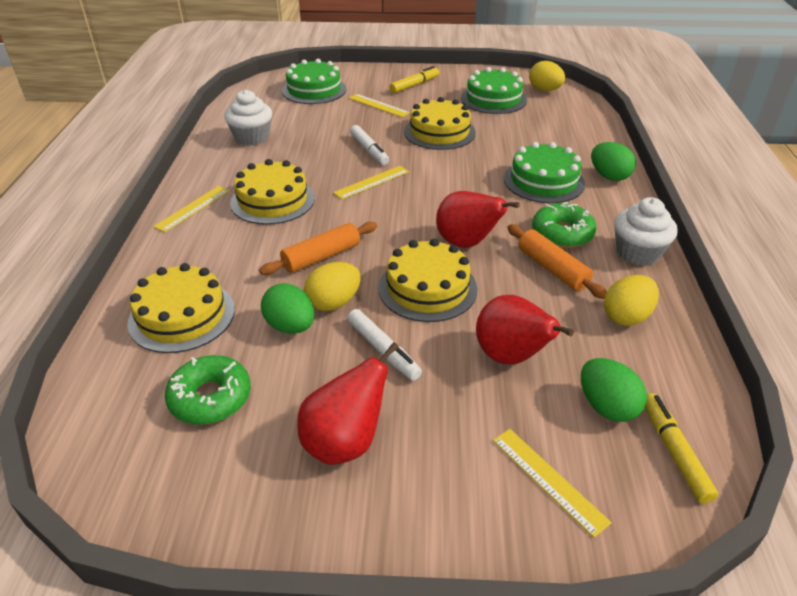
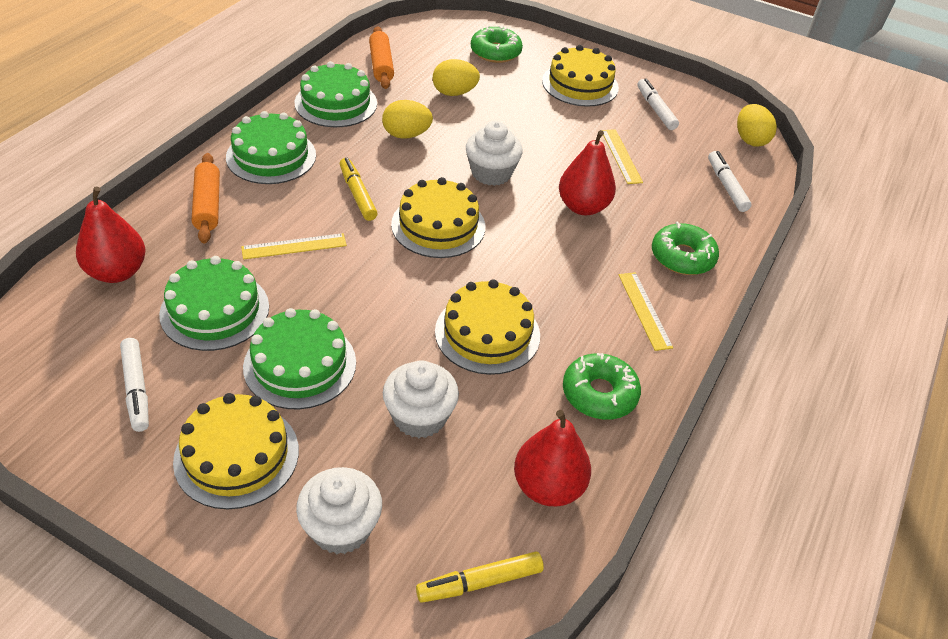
green cake: [282,59,346,104] [461,67,527,114] [504,142,585,203] = 3 -> [159,256,269,351] [226,111,316,184] [243,308,356,409] [295,61,377,127] = 4
green donut: [165,355,251,424] [532,202,597,248] = 2 -> [471,25,523,63] [563,353,641,420] [652,221,719,275] = 3
green egg: [261,283,314,334] [581,358,647,422] [591,142,636,181] = 3 -> none = 0
white cupcake: [224,90,272,146] [614,197,678,266] = 2 -> [296,467,382,554] [383,360,459,438] [466,121,523,186] = 3
white marker: [347,309,422,381] [350,125,389,165] = 2 -> [120,338,149,432] [637,78,679,130] [708,151,752,212] = 3
yellow ruler: [153,186,230,232] [333,166,409,199] [349,94,410,117] [493,429,612,538] = 4 -> [241,233,347,260] [602,129,643,184] [619,272,673,351] = 3

